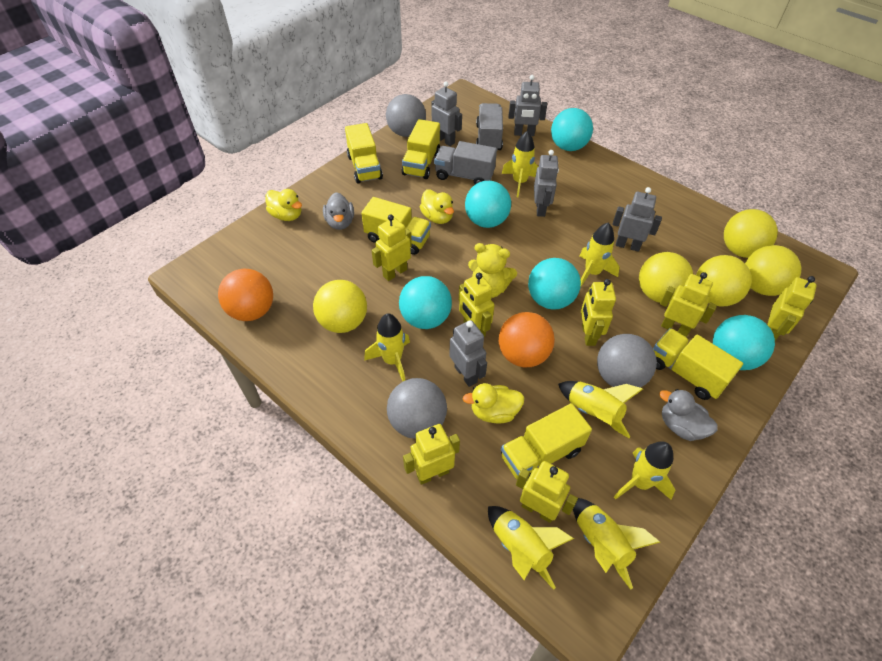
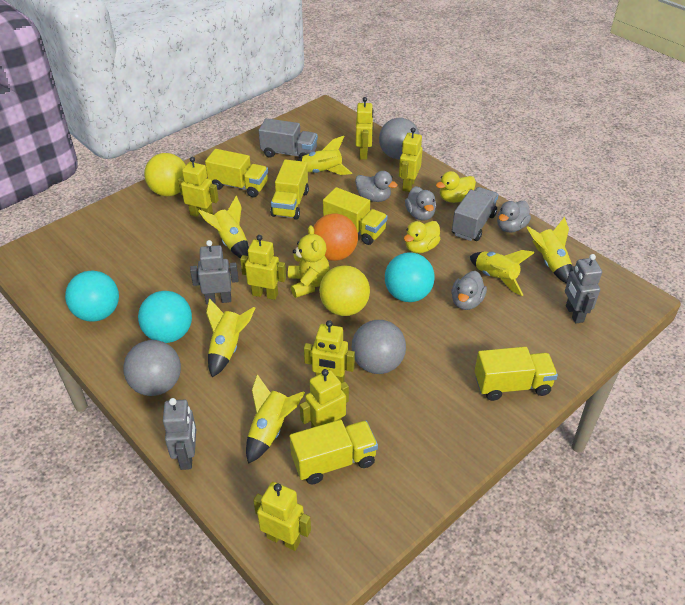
grey duck: [323,192,354,230] [659,389,718,441] = 2 -> [355,171,398,202] [405,186,436,221] [451,271,487,310] [497,201,531,232] = 4
grey robot: [431,81,462,146] [449,320,487,387] [508,75,547,136] [534,150,559,217] [612,187,662,252] = 5 -> [163,398,196,470] [190,240,238,304] [565,254,602,323] = 3
orange ball: [218,269,273,321] [499,312,555,367] = 2 -> [313,214,358,261] = 1
turquoise ball: [399,276,452,329] [465,181,511,228] [528,258,581,309] [551,108,593,151] [713,315,775,370] = 5 -> [65,270,119,322] [138,291,192,343] [385,252,435,302] = 3
yellow ball: [313,280,367,333] [639,252,693,303] [696,255,752,307] [724,209,778,258] [745,245,801,296] = 5 -> [144,153,186,197] [319,265,370,316] = 2
yellow duck: [265,189,302,221] [420,189,454,224] [463,383,525,424] = 3 -> [404,221,441,253] [436,171,476,203] = 2
yellow rocket: [364,313,410,381] [488,506,574,590] [502,131,538,197] [558,381,643,438] [573,498,660,590] [580,223,620,286] [614,441,675,500] = 7 -> [198,196,249,258] [206,298,255,377] [246,374,305,464] [296,136,352,175] [470,250,534,296] [526,217,572,284] = 6

